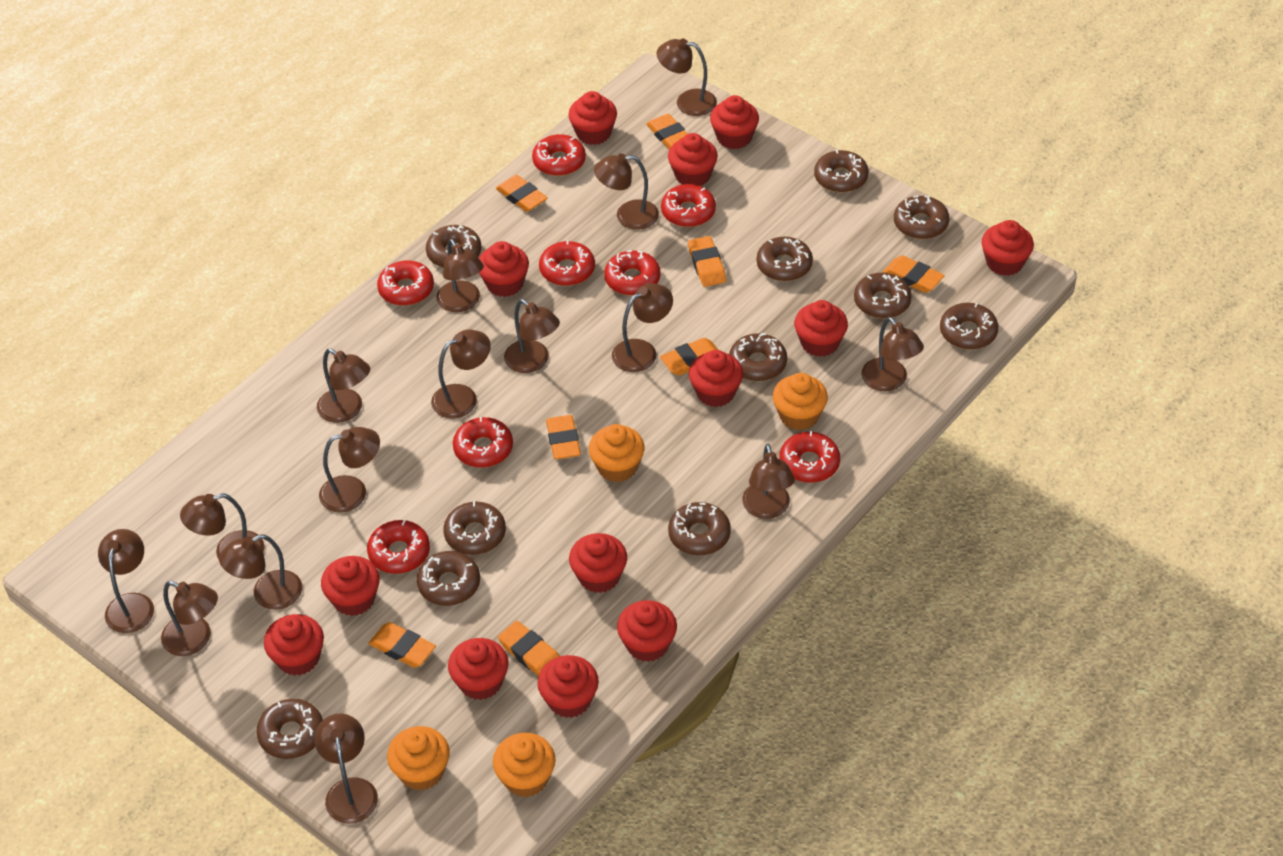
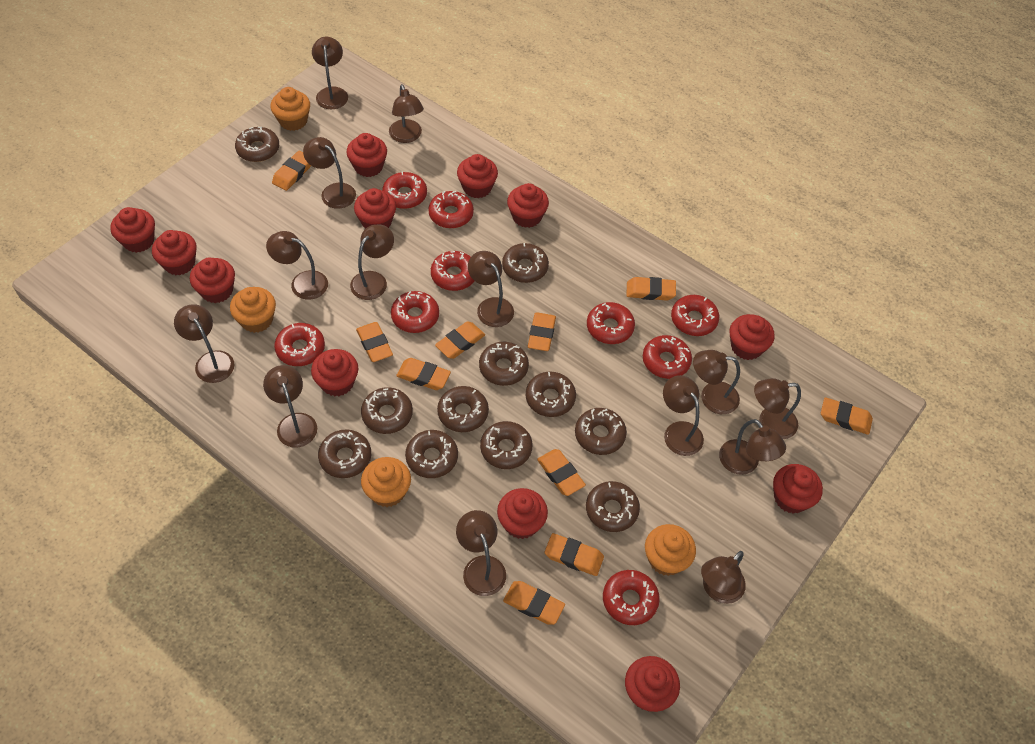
brown lamp: [98,529,154,633] [161,581,218,656] [180,493,265,559] [219,534,302,610] [314,713,378,824] [317,348,370,423] [319,427,380,513] [431,330,491,419] [436,239,484,312] [504,299,560,373] [594,154,659,229] [612,283,673,372] [657,38,717,116] [742,443,795,519] [861,317,924,391] = 15 -> [174,304,235,383] [263,365,317,448] [266,231,328,300] [303,137,356,209] [312,36,348,109] [350,224,394,300] [389,84,424,143] [456,510,506,596] [468,251,514,327] [663,375,704,456] [693,350,740,414] [701,551,746,604] [719,419,786,475] [754,378,801,439] = 14
orange eraser: [368,622,436,668] [496,175,547,212] [498,621,560,676] [546,415,581,460] [646,114,688,150] [660,338,718,376] [688,236,726,287] [883,255,945,293] = 8 -> [272,151,311,191] [356,322,393,362] [396,358,451,390] [435,321,485,359] [503,581,565,625] [528,312,556,351] [537,449,586,496] [545,533,604,576] [626,277,676,301] [821,397,873,435] = 10
red cupcake: [264,614,324,676] [321,556,380,616] [448,638,509,700] [479,241,529,297] [537,655,599,718] [568,91,617,145] [569,533,627,593] [617,600,677,662] [668,133,718,186] [689,350,743,407] [710,95,759,149] [794,300,848,357] [981,220,1034,276] = 13 -> [110,207,155,253] [152,230,197,275] [190,258,235,303] [311,349,358,396] [346,133,387,177] [354,188,396,229] [457,154,498,198] [497,488,548,539] [507,183,549,228] [625,656,680,712] [729,314,775,360] [773,464,823,514] = 12
red donut: [367,520,430,574] [377,261,434,306] [453,417,513,468] [532,134,586,176] [539,240,595,286] [604,250,661,295] [661,184,716,227] [779,431,840,483] = 8 -> [274,323,325,366] [382,172,427,209] [391,291,439,333] [428,191,474,228] [431,251,474,291] [587,302,635,344] [603,570,660,625] [643,335,692,379] [671,295,719,336] = 9

